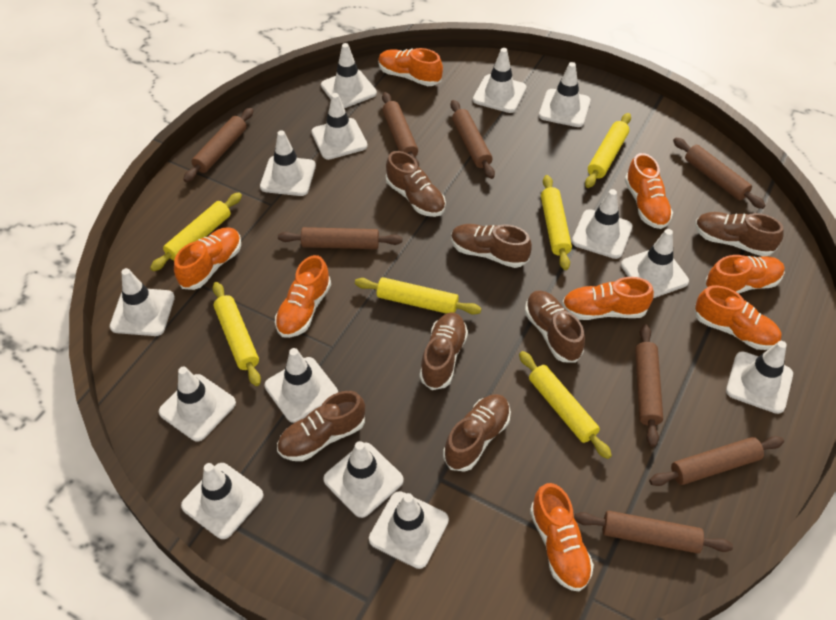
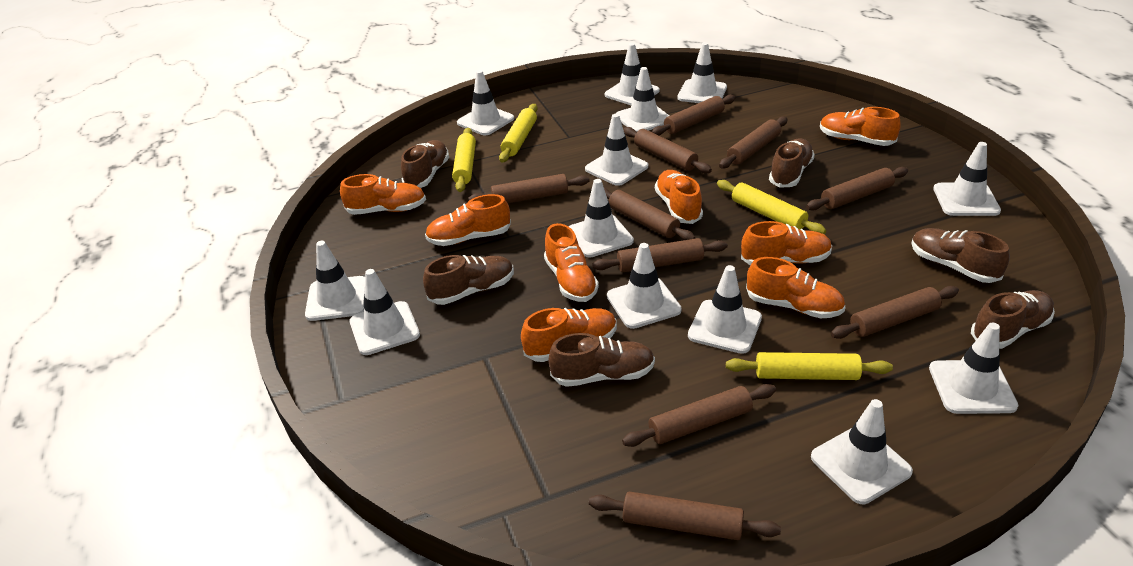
brown rolling pin: [183,108,253,182] [278,227,402,249] [382,92,419,167] [451,100,495,179] [574,511,733,554] [635,324,663,447] [649,436,784,486] [673,138,766,209] = 8 -> [468,174,590,203] [589,492,781,540] [592,238,728,272] [604,187,696,240] [622,384,776,447] [623,127,712,173] [652,95,736,135] [719,117,788,169] [806,167,908,211] [831,286,959,339] = 10
brown shoe: [277,391,365,461] [386,151,446,217] [420,313,468,390] [443,394,511,472] [451,224,532,268] [525,290,585,363] [695,212,783,256] = 7 -> [401,140,449,188] [423,255,514,305] [549,333,655,387] [769,138,815,188] [911,228,1010,283] [971,290,1055,349] = 6
white traffic cone: [110,268,175,336] [159,367,236,441] [181,463,264,539] [260,130,316,196] [265,348,338,423] [312,93,368,160] [321,43,377,108] [323,441,404,518] [369,491,449,569] [473,48,527,113] [539,62,591,127] [572,189,633,259] [621,229,689,298] [726,341,793,414] = 14 -> [305,241,365,321] [350,269,420,355] [457,70,514,135] [568,179,634,257] [585,114,648,186] [605,43,660,105] [607,243,682,329] [616,67,669,132] [677,42,727,103] [688,265,762,354] [811,399,913,504] [929,323,1018,414] [933,142,1001,216] = 13
yellow rolling pin: [150,192,242,271] [212,282,261,386] [355,277,482,315] [519,351,612,459] [541,175,572,270] [585,113,631,188] = 6 -> [452,128,476,192] [499,104,538,162] [717,180,826,234] [726,352,893,380] = 4

